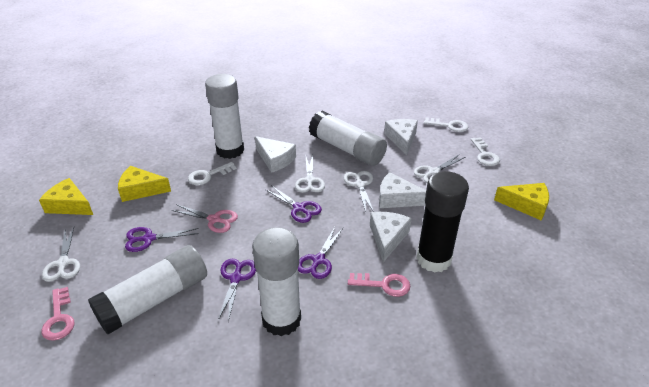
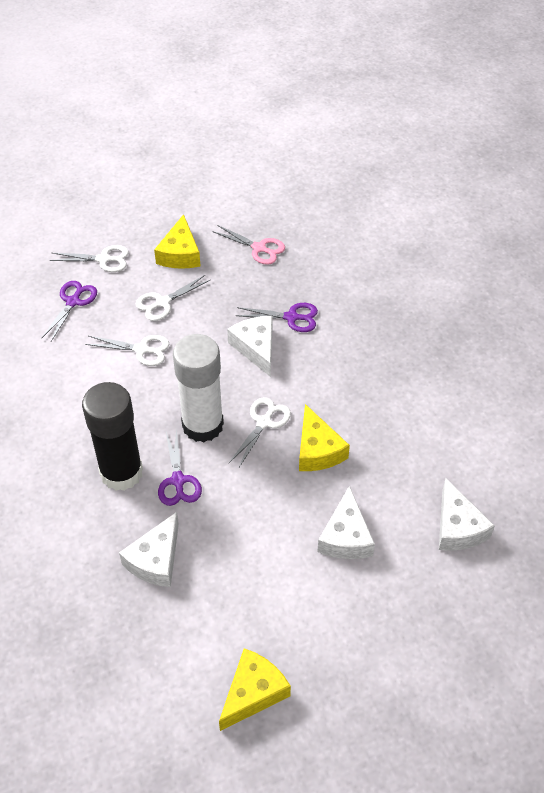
pink key: [41,287,75,341] [348,273,410,297] = 2 -> none = 0
purple scissors: [125,227,199,252] [218,259,256,322] [265,185,322,223] [298,227,343,279] = 4 -> [42,281,97,341] [158,428,202,506] [236,303,318,332] = 3
white glue stick: [88,245,207,334] [205,74,244,159] [252,227,301,337] [309,111,387,166] = 4 -> [173,334,224,442] = 1
white key: [188,162,237,185] [424,118,469,132] [471,137,500,166] = 3 -> none = 0

